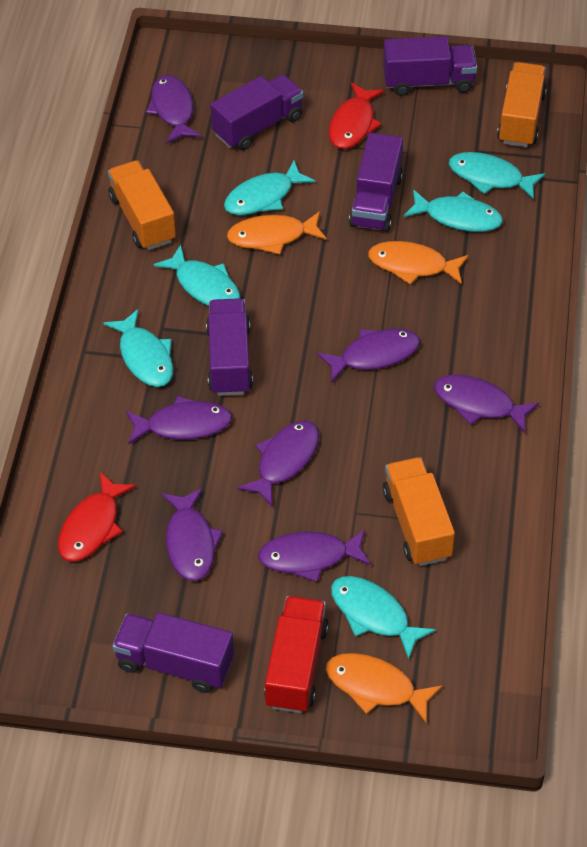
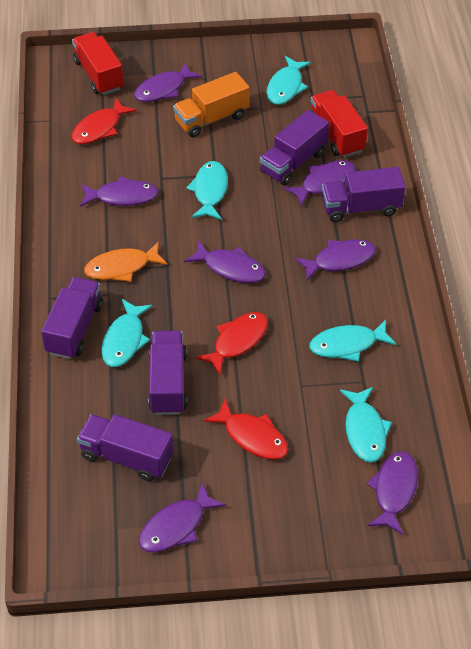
orange fish: [227,211,327,255] [326,653,442,722] [368,241,469,285] = 3 -> [84,241,168,282] = 1
orange truck: [108,160,176,250] [383,457,455,566] [497,62,547,147] = 3 -> [173,72,249,138] = 1
red fish: [58,471,136,562] [329,83,385,149] = 2 -> [72,98,137,144] [195,312,268,375] [204,399,289,460] = 3
red truck: [264,596,329,713] = 1 -> [72,32,124,95] [311,90,368,158] = 2
turquoise fish: [103,309,173,387] [153,245,240,306] [224,160,315,215] [331,576,436,660] [404,189,503,232] [449,152,545,200] = 6 -> [101,299,153,367] [186,161,228,220] [266,56,311,105] [309,320,397,362] [340,387,392,462] = 5

